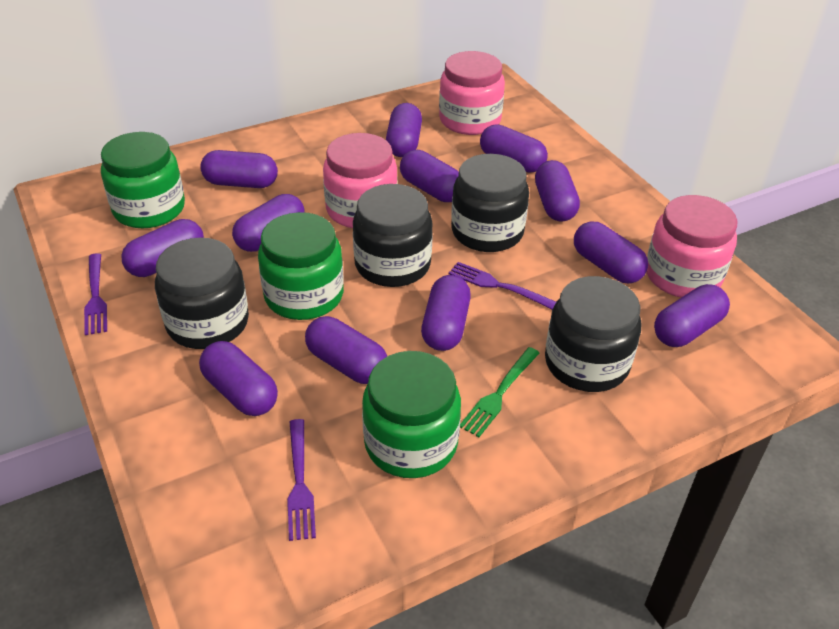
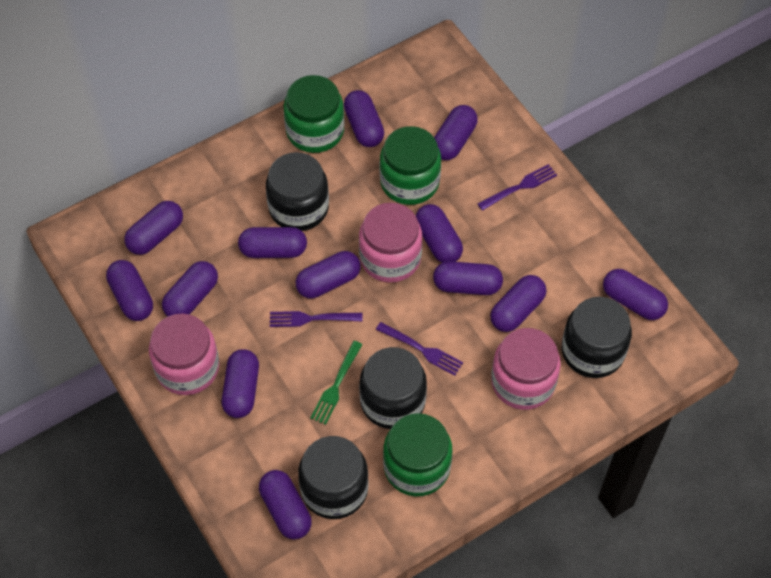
purple capsule: [121,219,204,277] [199,341,278,416] [200,150,278,188] [232,194,305,252] [305,316,387,384] [386,103,422,157] [400,150,459,202] [421,275,471,351] [480,124,548,173] [535,160,580,222] [574,221,648,283] [654,284,730,347] = 12 -> [106,260,153,321] [124,201,183,255] [162,261,218,316] [222,349,259,418] [238,227,307,258] [259,470,311,540] [296,251,361,299] [344,90,384,147] [416,204,463,263] [433,261,503,295] [434,105,478,160] [490,275,546,332] [603,269,668,320] = 13

